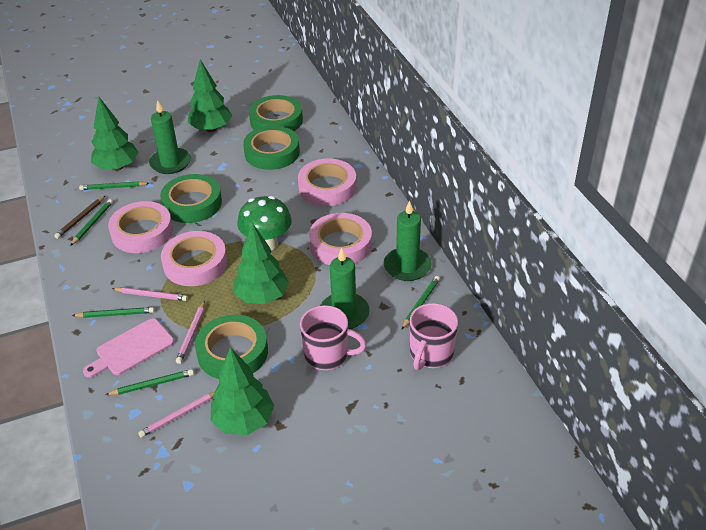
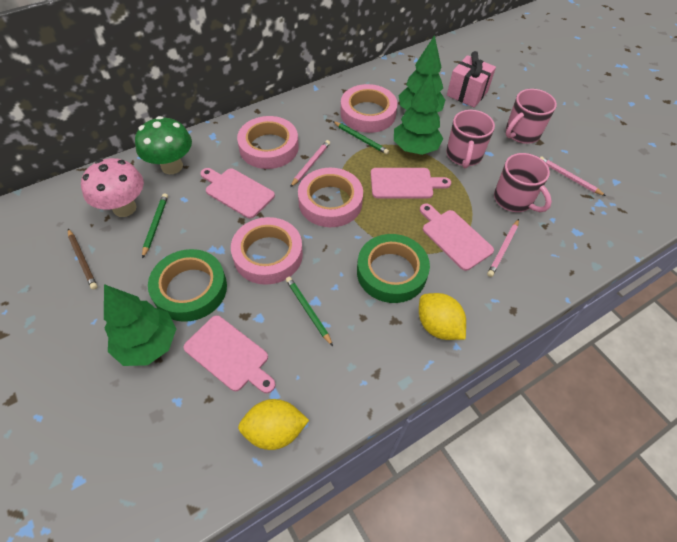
green candle: [149,100,191,174] [320,247,369,329] [384,200,432,281] = 3 -> none = 0
green pencil: [70,199,113,246] [72,307,154,318] [79,181,149,190] [106,369,194,395] [402,276,440,329] = 5 -> [142,193,168,258] [286,277,333,346] [333,121,389,155] = 3
green tape: [160,174,222,223] [195,315,268,379] [243,126,300,170] [249,95,303,131] = 4 -> [148,249,227,322] [357,234,430,303] = 2
green tree: [91,97,139,171] [188,59,232,132] [211,347,274,435] [234,223,289,304] = 4 -> [104,284,176,366] [394,72,443,155] [398,35,445,112] = 3
pink cutting board: [83,318,174,378] = 1 -> [184,315,276,393] [200,168,275,219] [371,168,451,199] [420,204,494,271] = 4
pink gift: none = 0 -> [447,51,496,108] = 1
pink mug: [300,305,367,370] [410,303,458,370] = 2 -> [446,110,495,169] [494,153,552,212] [506,89,557,144] = 3
pink mushroom: none = 0 -> [81,158,144,217] = 1
yellow lemon: none = 0 -> [238,399,309,450] [419,293,466,340] = 2

